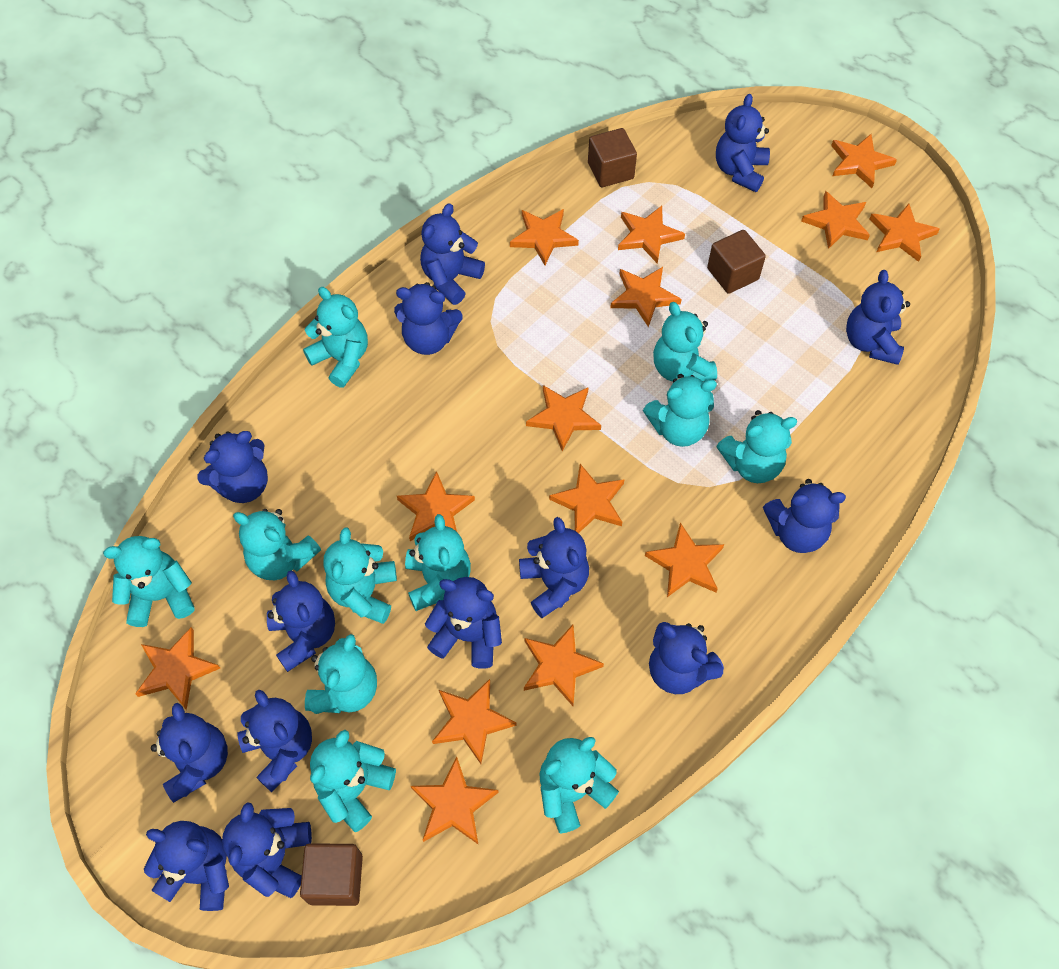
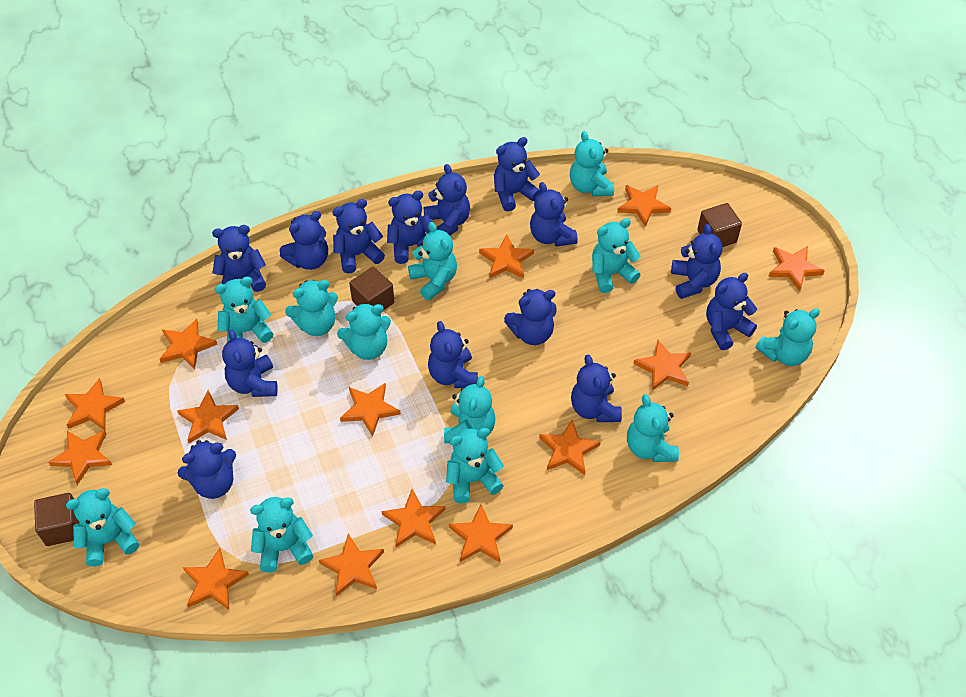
turquoise teddy bear: [103,536,195,627] [233,509,321,580] [303,287,368,388] [305,634,377,714] [310,730,396,832] [323,527,397,624] [405,514,471,611] [539,737,619,833] [643,374,717,447] [653,302,717,382] [716,410,797,483] = 11 -> [66,488,139,567] [215,276,273,343] [250,497,313,573] [285,280,338,336] [337,303,391,360] [408,222,457,300] [444,376,496,443] [446,428,504,503] [570,131,614,196] [592,218,641,293] [627,394,679,462] [755,308,820,366] = 12

